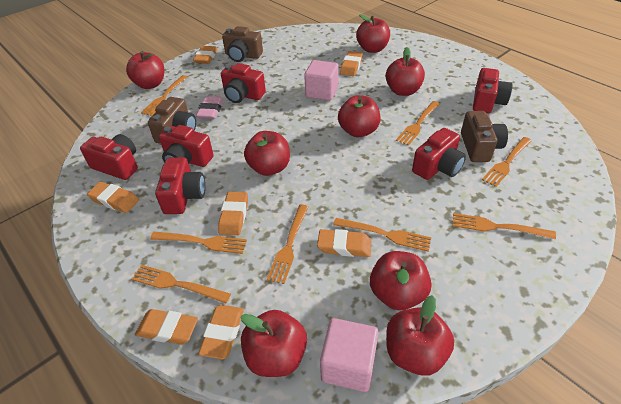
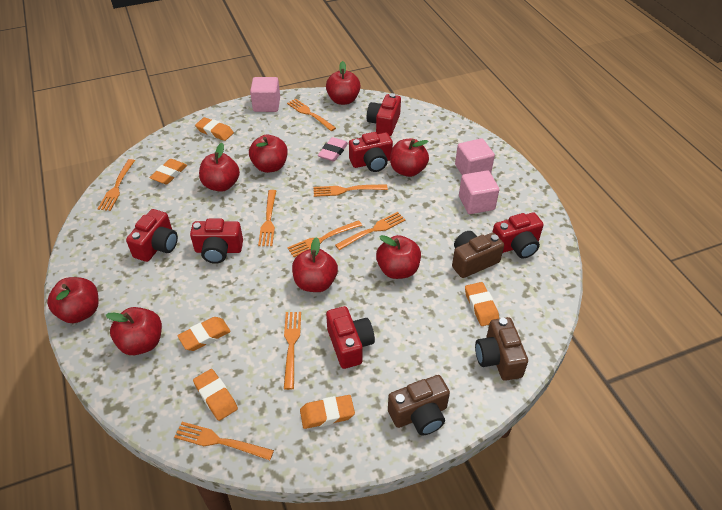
orange eraser: [87,182,139,213] [135,309,198,345] [193,46,218,64] [198,305,244,359] [218,192,248,235] [317,229,371,257] [340,51,363,76] = 7 -> [149,159,187,185] [177,317,231,351] [193,369,238,421] [195,117,234,141] [300,395,355,429] [465,282,499,326] = 6
pink cube: [304,60,339,101] [320,318,379,392] = 2 -> [250,77,280,112] [455,138,495,175] [459,171,499,214] = 3

